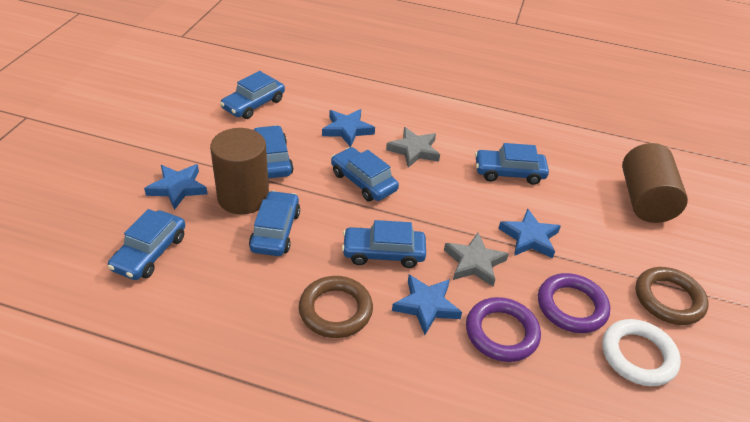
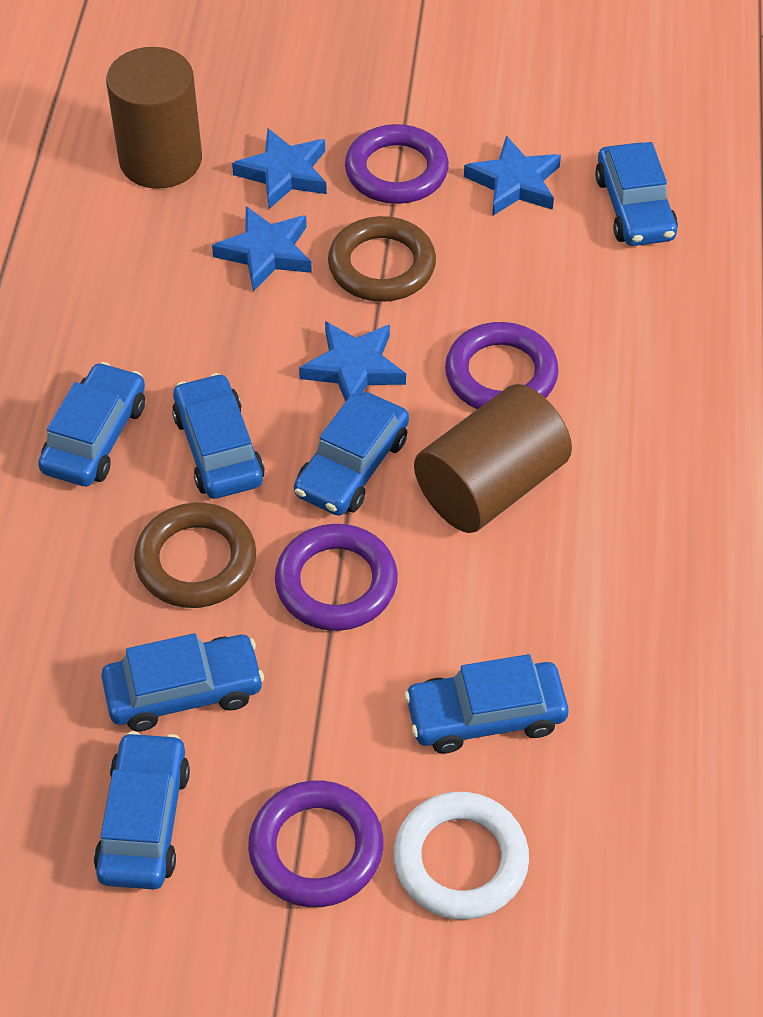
grey star: [386,127,440,168] [444,233,509,286] = 2 -> none = 0
purple ring: [466,297,541,362] [538,273,610,333] = 2 -> [248,780,383,907] [275,524,398,631] [345,124,449,204] [445,322,559,409] = 4

